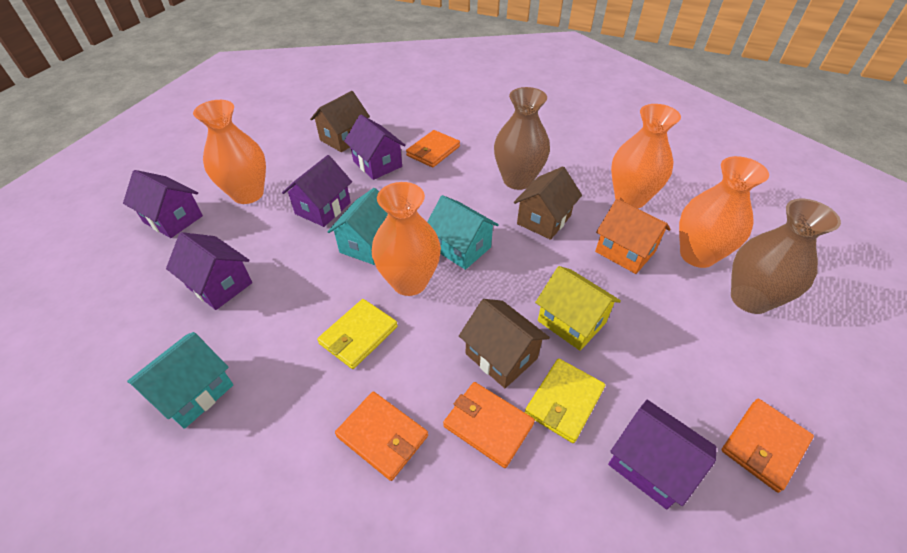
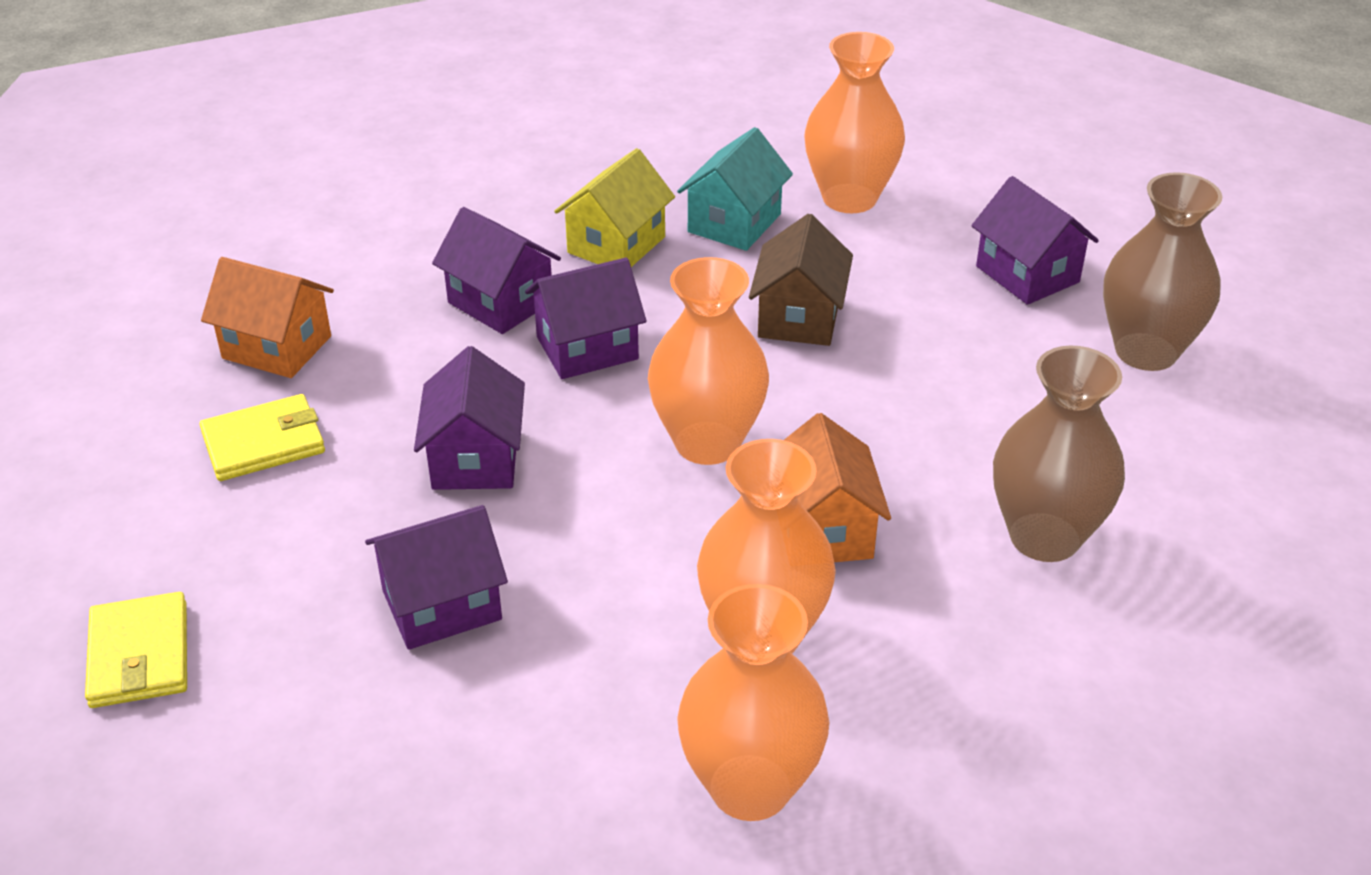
brown house: [310,91,370,152] [459,299,550,388] [514,166,582,240] = 3 -> [749,214,853,346] = 1
orange house: [595,199,671,274] = 1 -> [201,257,334,378] [784,413,891,562] = 2
orange wallet: [335,391,428,481] [406,130,460,168] [443,382,535,468] [721,399,814,493] = 4 -> none = 0
turquoise house: [127,332,233,429] [328,188,388,265] [428,195,499,270] = 3 -> [677,127,793,251] = 1

